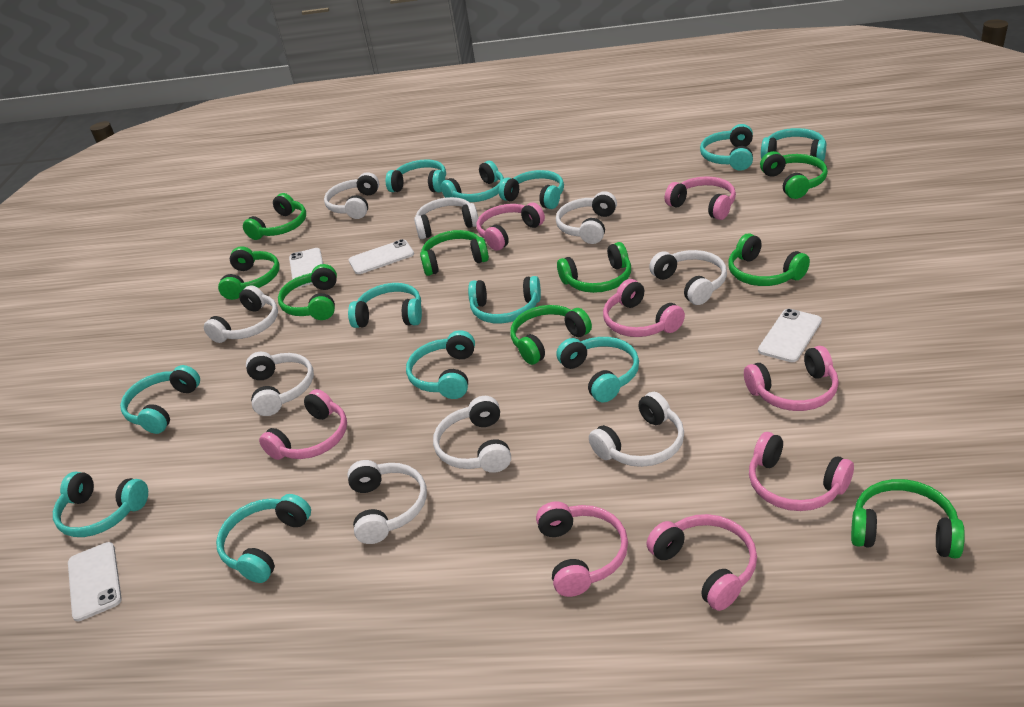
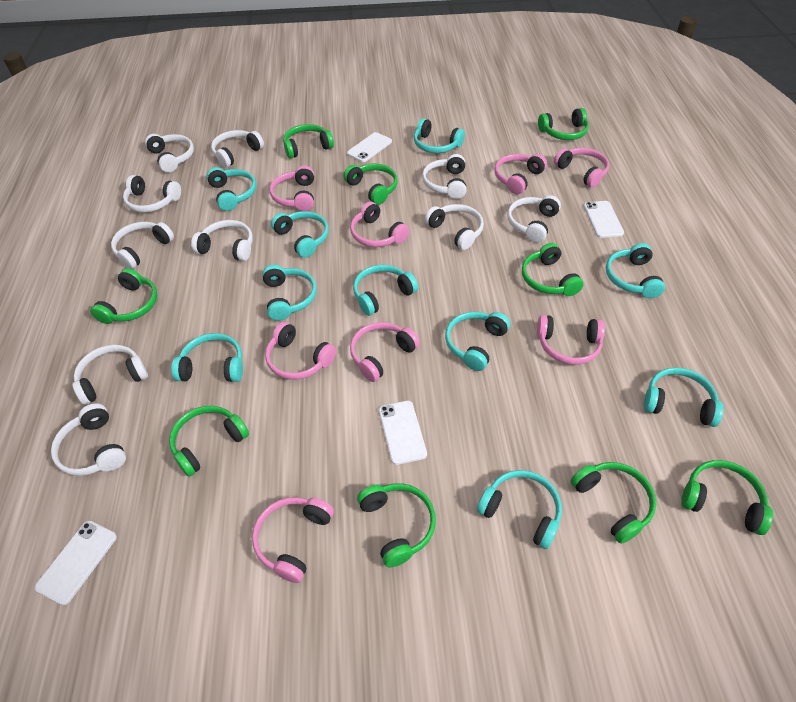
turquoise headphones: [53,471,148,537] [120,365,200,434] [216,494,311,583] [348,283,422,328] [386,159,446,192] [406,330,475,399] [441,161,504,202] [468,276,541,323] [499,170,564,209] [556,337,639,402] [700,124,753,171] [761,128,826,162] = 12 -> [171,333,243,382] [207,167,256,211] [262,265,316,321] [271,211,329,258] [353,265,418,316] [414,118,465,153] [445,312,510,371] [477,470,562,549] [606,243,665,298] [644,367,723,427] = 10
white headphones: [204,285,278,343] [246,352,314,416] [324,172,379,219] [347,460,427,544] [414,197,478,239] [433,396,511,473] [556,191,617,244] [589,392,684,467] [649,250,727,305] = 9 -> [51,403,126,476] [72,345,148,405] [111,222,174,269] [123,175,181,212] [145,134,194,172] [191,220,253,261] [211,130,264,168] [422,154,467,199] [425,204,484,250] [507,195,561,243] = 10

